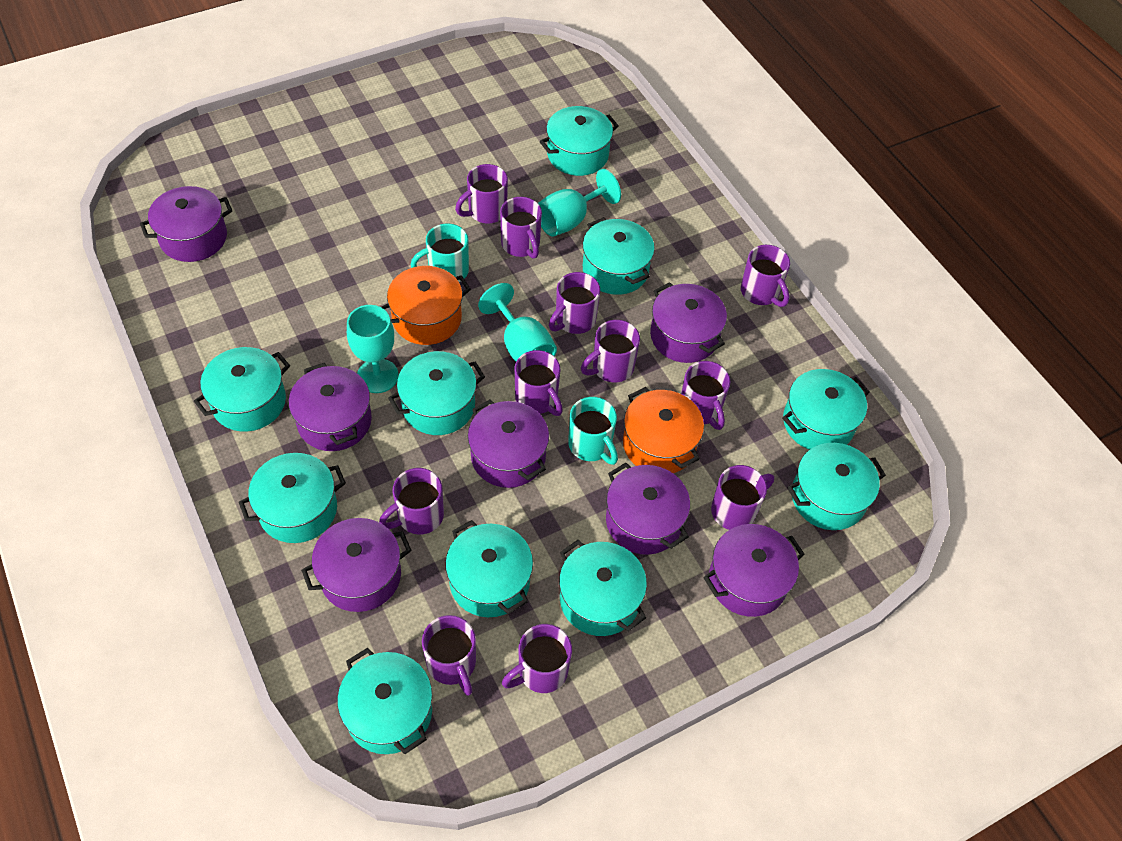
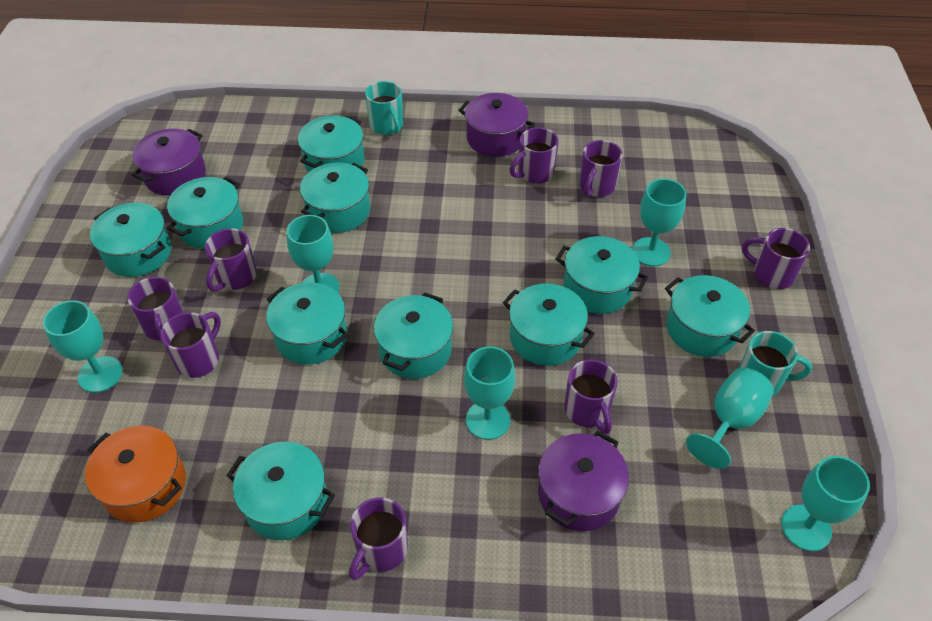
orange pot: [381,266,471,345] [623,387,704,473] = 2 -> [85,426,186,523] = 1
purple mug: [379,468,444,535] [422,615,476,696] [455,164,508,223] [500,197,542,259] [502,624,572,693] [514,350,563,416] [549,272,600,334] [581,320,640,382] [681,361,731,430] [711,465,774,530] [741,245,790,307] = 11 -> [127,277,183,341] [160,312,221,378] [205,228,257,292] [349,497,408,580] [510,127,559,184] [564,359,618,434] [579,140,623,197] [742,228,810,289] = 8
purple pot: [140,186,232,262] [289,363,372,451] [301,518,411,612] [468,400,549,488] [606,463,690,555] [650,282,727,363] [703,524,805,617] = 7 -> [132,128,206,196] [458,93,535,157] [538,431,629,531] = 3
turquoise goblet: [347,305,398,393] [478,283,557,362] [538,169,621,237] = 3 -> [43,300,122,393] [287,215,340,293] [464,346,515,440] [632,179,687,266] [686,368,774,469] [781,456,870,551] = 6

